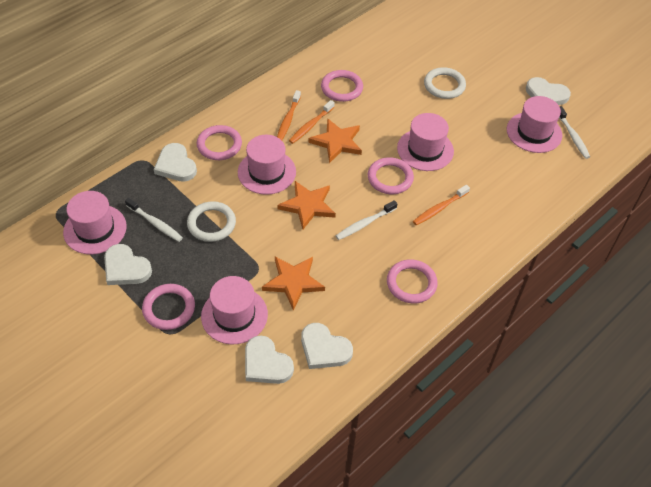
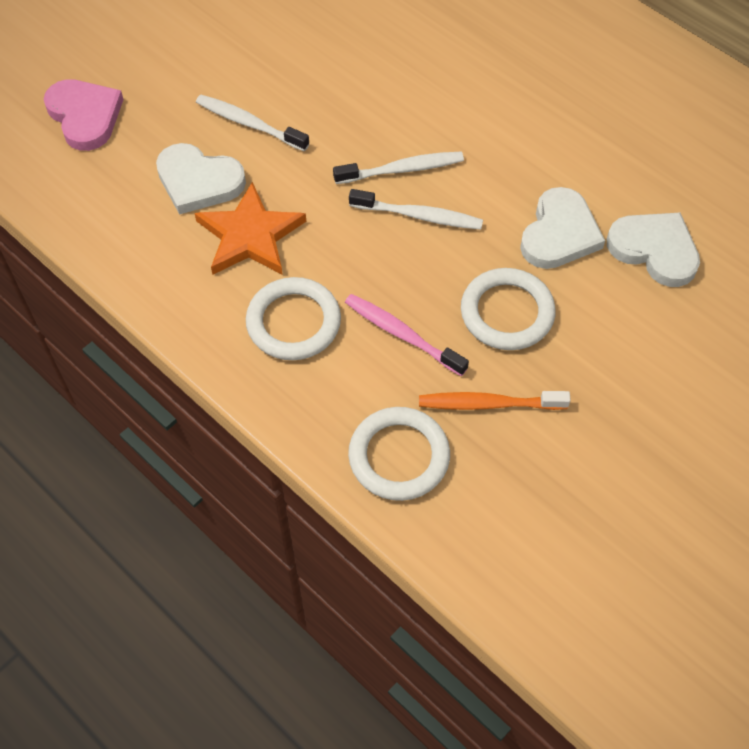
orange star: [262,257,325,310] [277,181,336,229] [308,118,362,163] = 3 -> [194,182,306,275] = 1
orange toothbrush: [277,90,301,140] [289,100,335,144] [413,185,470,226] = 3 -> [419,391,571,410] = 1
pink hat: [63,191,127,254] [201,276,268,344] [238,135,296,195] [397,113,454,171] [507,96,562,153] = 5 -> none = 0
pink heart: none = 0 -> [44,79,124,151] = 1
pink ring: [142,284,195,330] [197,125,242,160] [321,70,363,102] [368,157,414,194] [387,259,438,304] = 5 -> none = 0
pink toothbrush: none = 0 -> [345,294,469,376] = 1
white heart: [104,244,152,285] [154,143,197,182] [245,335,294,384] [301,323,353,369] [526,77,571,105] = 5 -> [156,143,246,215] [520,187,605,269] [607,213,700,287] = 3
white ring: [187,201,236,242] [424,67,466,99] = 2 -> [246,277,341,360] [348,407,450,501] [461,268,556,350] = 3

